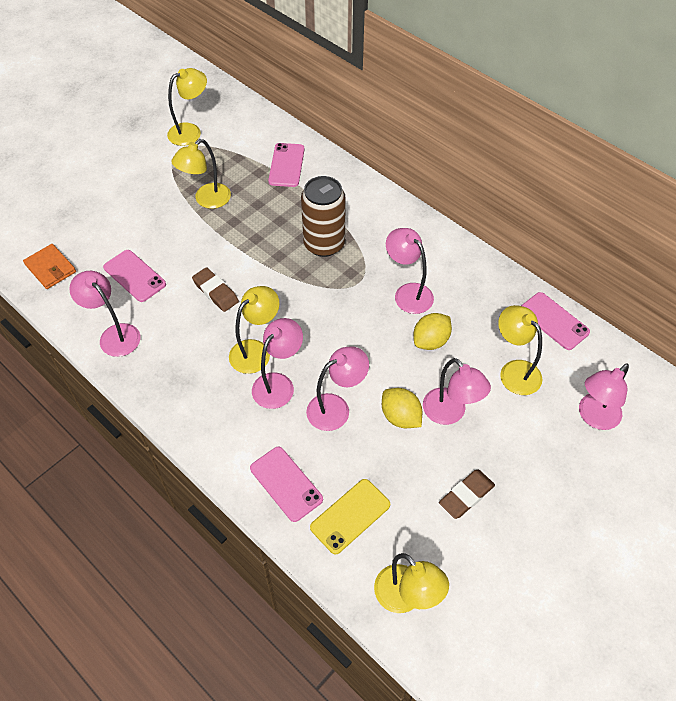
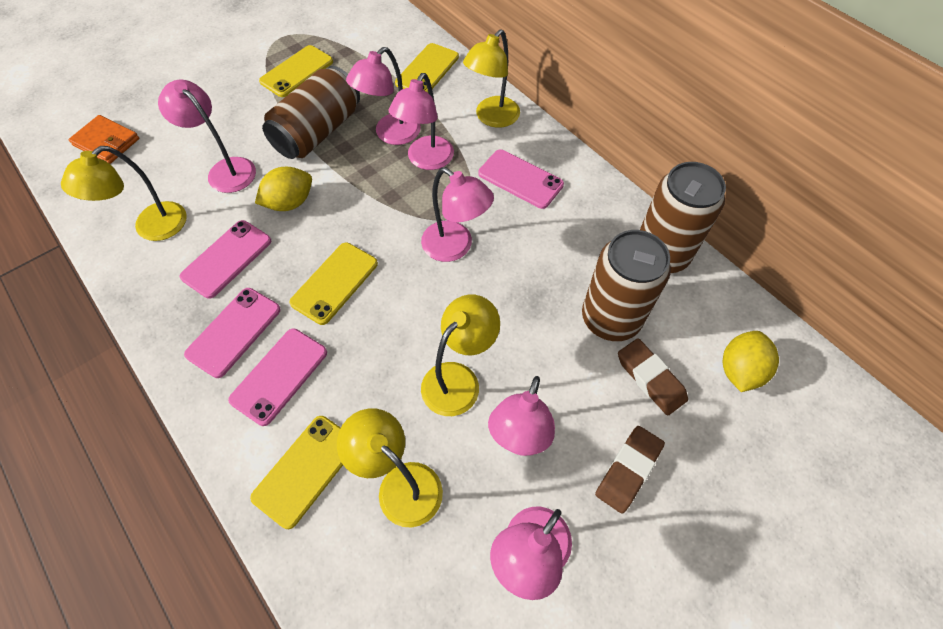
brown can: [301,176,346,257] = 1 -> [262,66,360,159] [582,230,671,341] [640,162,726,273] = 3
yellow lamp: [167,68,207,146] [171,139,231,209] [229,286,279,374] [374,553,449,613] [498,305,542,395] = 5 -> [61,146,187,241] [337,408,443,528] [421,294,500,416] [463,29,520,128] = 4
yellow phone: [310,479,390,554] = 1 -> [250,416,343,529] [259,45,333,97] [289,243,378,325] [395,43,459,93] = 4

